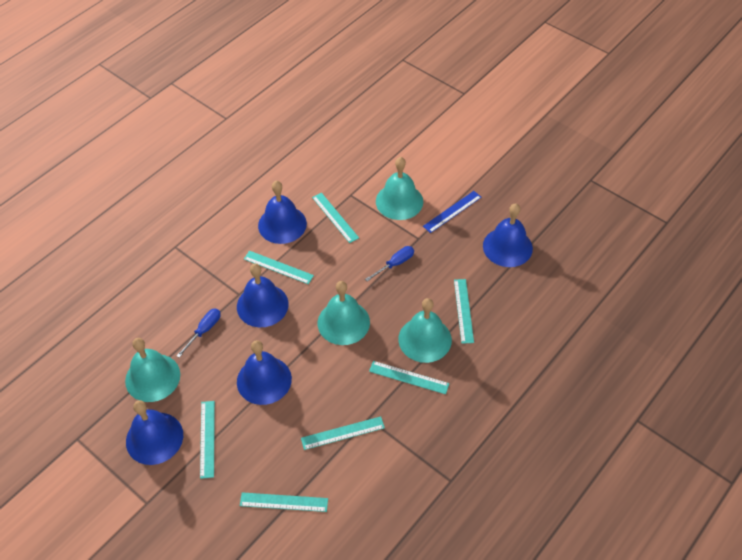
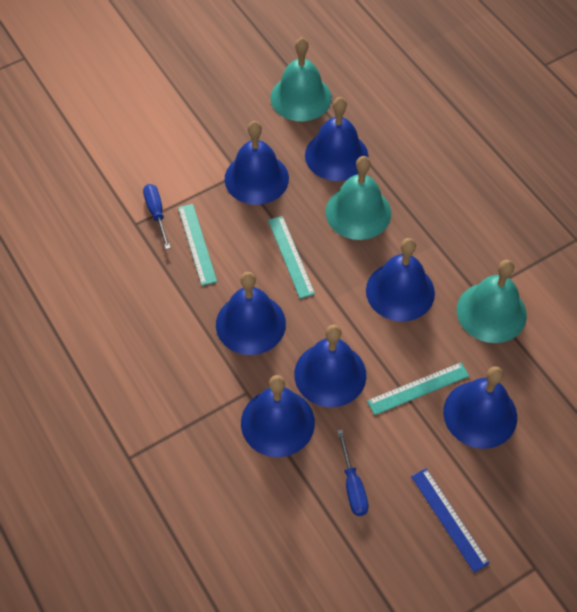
blue bell: [126,400,183,465] [237,263,289,327] [237,340,292,405] [258,181,307,244] [483,203,533,267] = 5 -> [216,272,286,355] [225,121,289,205] [241,375,315,457] [294,325,366,407] [305,97,368,181] [366,238,435,322] [443,366,517,449] = 7
turquoise bell: [125,338,180,402] [318,281,370,345] [376,157,423,220] [398,298,452,363] = 4 -> [270,37,332,121] [326,156,391,240] [457,260,527,343] = 3
turquoise ruler: [200,401,215,479] [240,492,328,512] [244,251,314,284] [301,416,385,450] [312,193,359,243] [369,361,449,394] [454,279,474,344] = 7 -> [178,204,217,286] [268,216,315,299] [367,362,469,415] = 3

